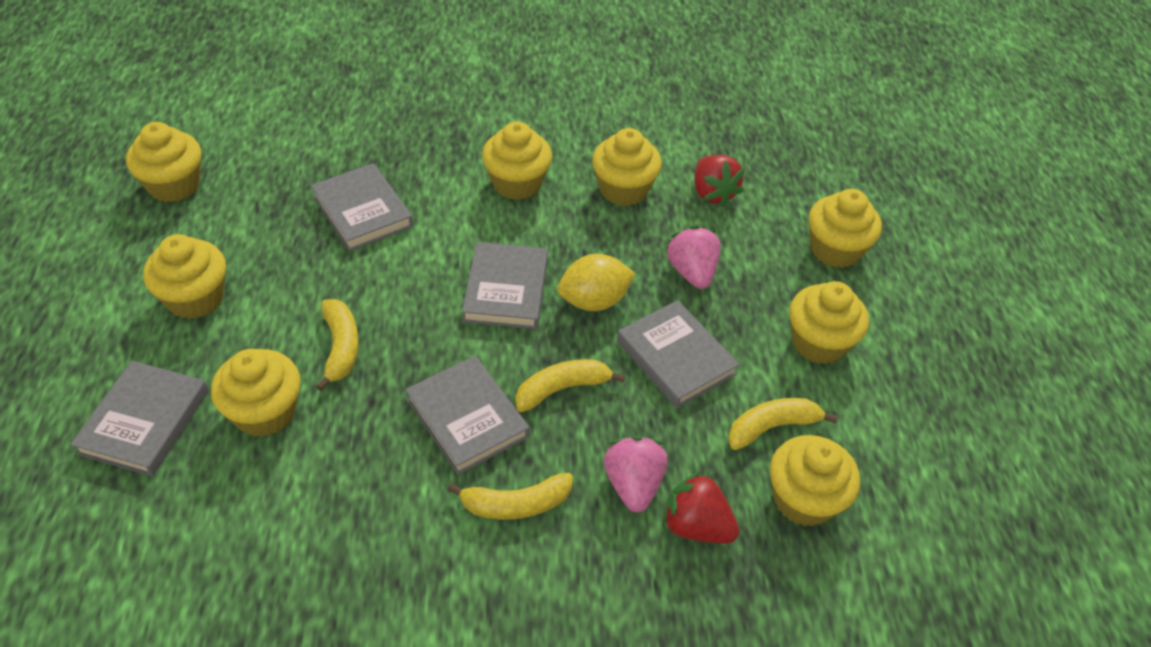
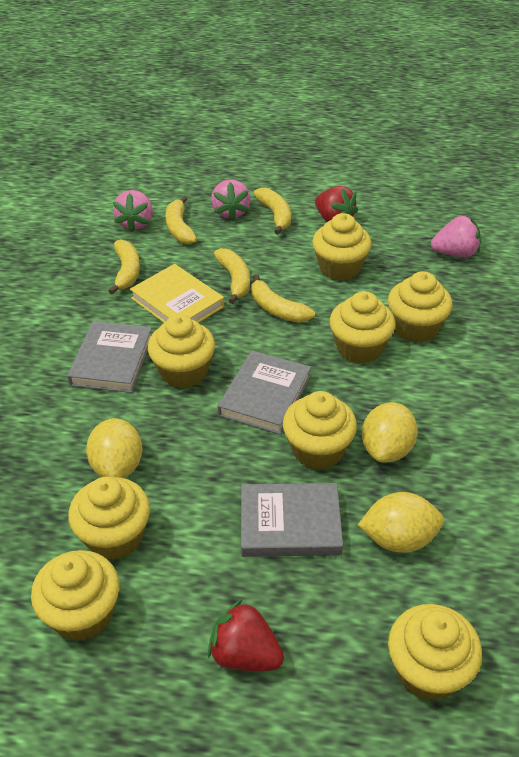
grey book: [70,361,209,477] [311,163,413,251] [405,356,530,475] [462,242,548,329] [617,300,740,408] = 5 -> [67,321,152,393] [217,350,311,435] [241,483,343,557] = 3
pink strawberry: [604,436,668,512] [666,226,721,289] = 2 -> [113,190,153,232] [211,179,251,221] [431,215,481,257] = 3
yellow banana: [316,299,359,391] [447,473,573,520] [515,359,625,412] [728,398,838,450] = 4 -> [109,239,140,294] [166,196,197,244] [214,248,250,304] [251,274,315,323] [254,188,291,234] = 5
yellow book: none = 0 -> [130,264,224,323] = 1
yellow lemon: [558,254,636,311] = 1 -> [86,418,142,478] [358,492,444,553] [362,402,417,462] = 3

